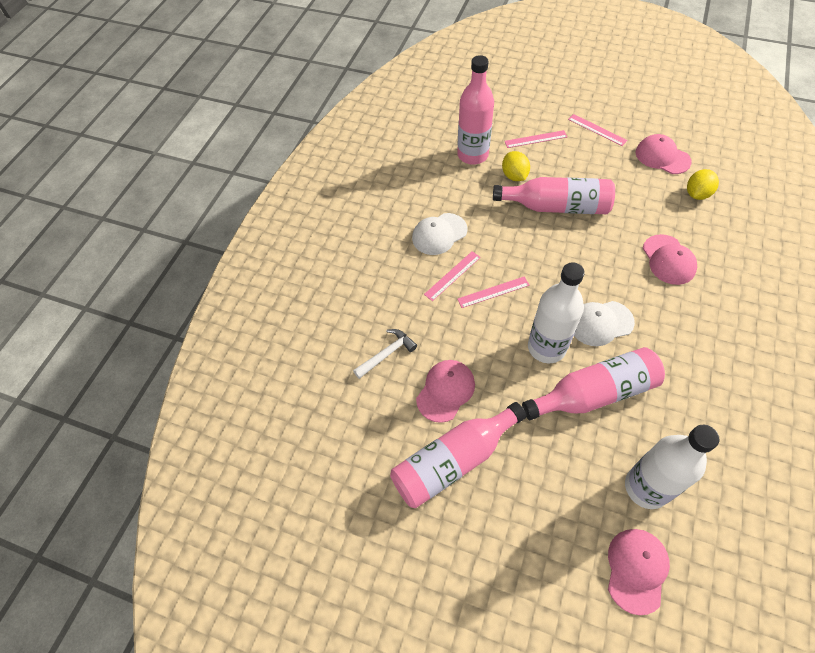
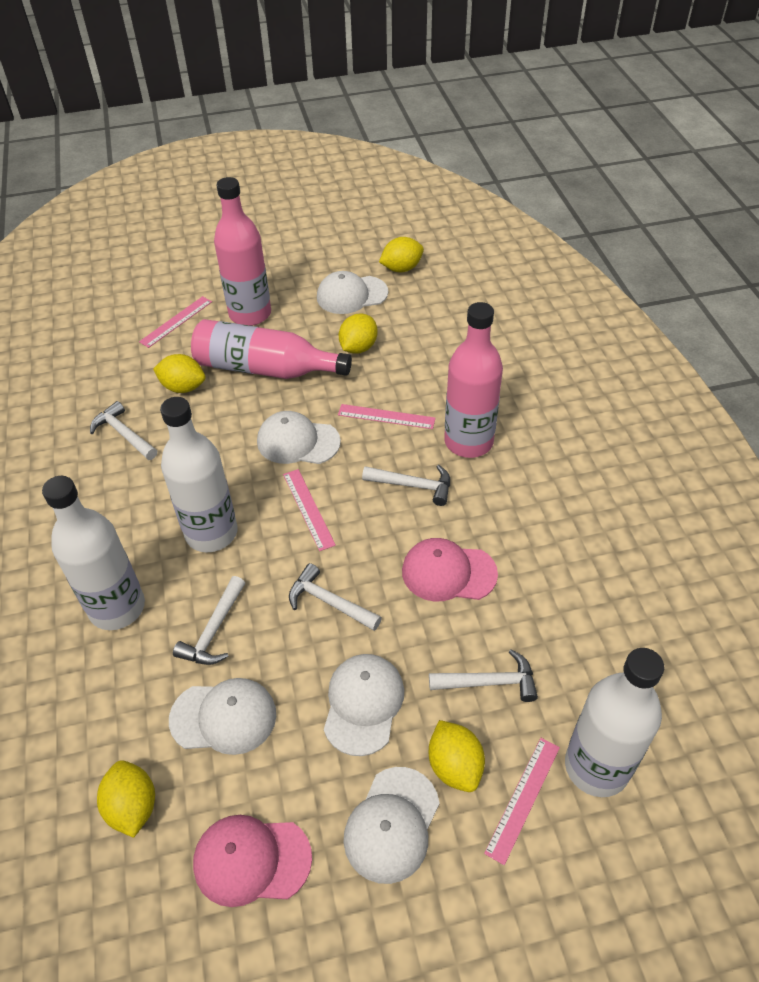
pink bottle: [390,402,526,508] [457,55,494,165] [493,177,615,214] [522,347,665,420] = 4 -> [191,319,352,379] [214,177,271,326] [444,302,503,458] = 3
pink cap: [416,360,475,423] [608,529,670,615] [636,134,691,174] [643,234,697,285] = 4 -> [193,815,312,907] [402,538,498,601] = 2
white bottle: [528,262,585,363] [625,425,719,509] = 2 -> [42,476,145,630] [160,397,237,552] [565,648,664,797] = 3
white cap: [412,213,467,255] [574,301,635,346] = 2 -> [169,678,276,755] [257,411,341,464] [317,271,388,314] [324,654,404,756] [343,767,440,884] = 5
white hammer: [353,329,417,379] = 1 -> [90,401,157,460] [173,576,245,665] [289,563,382,631] [362,465,450,506] [429,649,538,702] = 5
yellow lemon: [502,151,530,181] [687,169,719,200] = 2 -> [97,760,155,838] [153,354,205,393] [339,314,378,354] [379,237,424,272] [429,720,485,792] = 5

